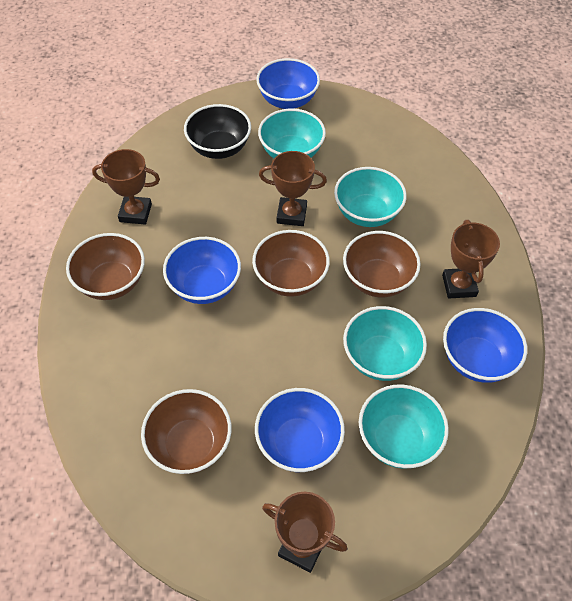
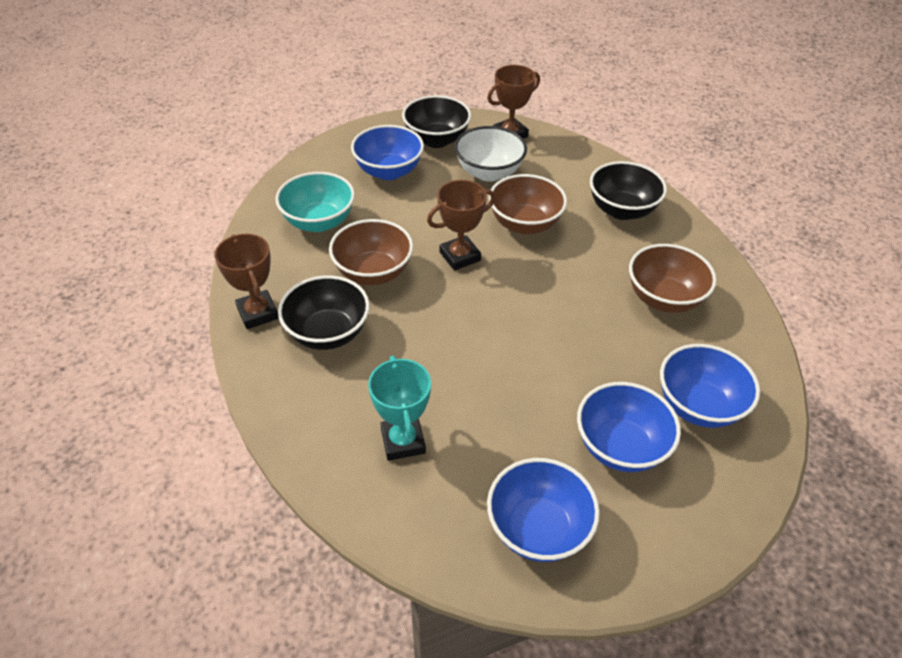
black bowl: [184,104,251,159] = 1 -> [278,275,370,350] [402,95,471,148] [590,161,667,220] = 3
brown bowl: [66,233,145,300] [141,389,232,474] [252,230,330,297] [343,231,421,297] = 4 -> [329,219,413,285] [489,174,567,234] [629,244,717,313] = 3
brown trophy: [92,149,160,225] [259,151,327,226] [262,492,347,573] [442,220,500,299] = 4 -> [214,234,279,329] [427,180,495,271] [487,65,540,139] = 3
turquoise bowl: [258,109,326,158] [334,167,407,227] [343,306,427,381] [359,384,449,469] = 4 -> [275,172,355,232] = 1
turquoise trophy: none = 0 -> [368,356,431,461] = 1
white bowl: none = 0 -> [454,126,527,182] = 1

